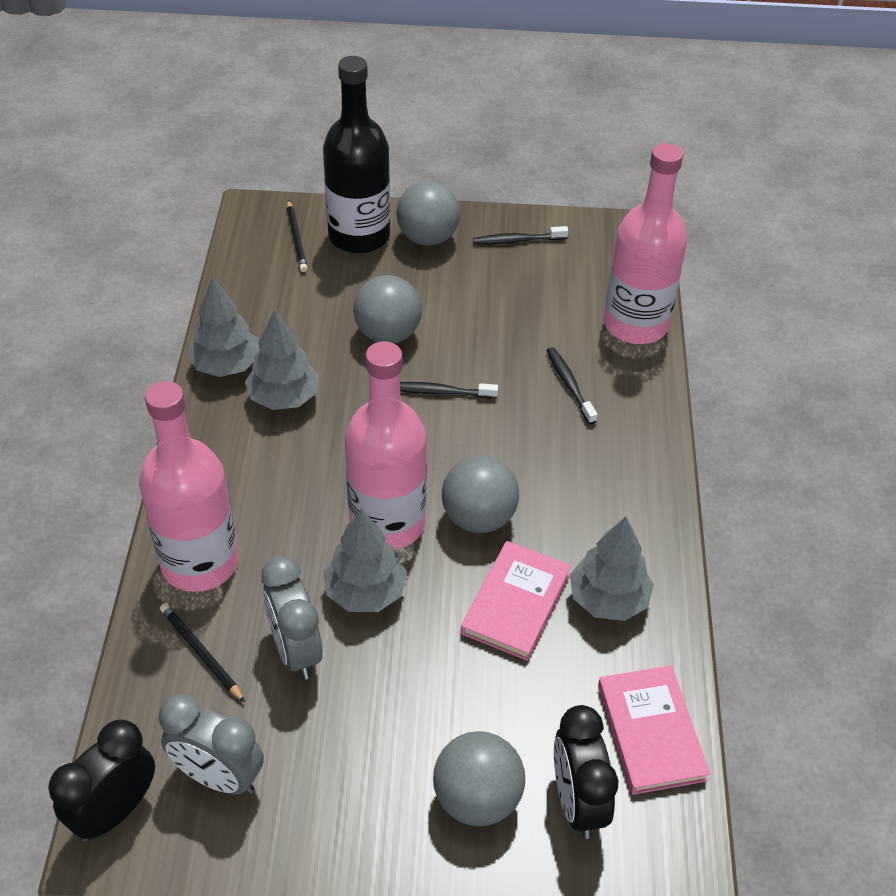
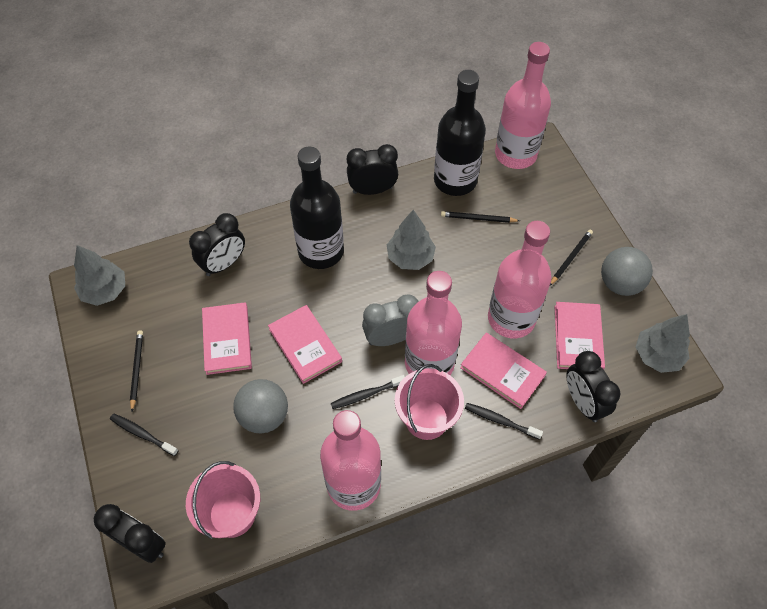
black bottle: [323,56,390,254] = 1 -> [290,146,344,269] [434,70,486,196] = 2
black clock: [48,719,155,842] [554,705,618,839] = 2 -> [94,504,166,563] [189,213,245,276] [347,144,398,195] [566,351,620,422] = 4
black pencil: [160,603,245,702] [287,200,308,272] = 2 -> [130,330,143,412] [441,211,520,223] [550,230,593,286] = 3
grey ball: [353,275,422,344] [396,181,460,246] [433,731,525,826] [442,455,519,533] = 4 -> [233,379,288,433] [601,247,653,296] = 2
grey clock: [159,694,264,794] [261,556,323,680] = 2 -> [362,295,419,346] = 1
grey tree: [187,276,259,377] [245,309,319,410] [323,508,407,612] [570,517,654,621] = 4 -> [74,245,125,306] [387,210,436,270] [636,314,690,373] = 3
pink book: [461,541,571,661] [598,666,710,795] = 2 -> [202,302,252,375] [268,305,342,384] [460,333,547,409] [555,302,605,370] = 4
pink bottle: [139,381,239,592] [345,341,427,550] [604,143,687,344] = 3 -> [320,410,381,511] [405,271,462,375] [488,221,552,338] [495,42,551,169] = 4
pink bucket: none = 0 -> [186,461,260,539] [395,364,464,440] = 2

